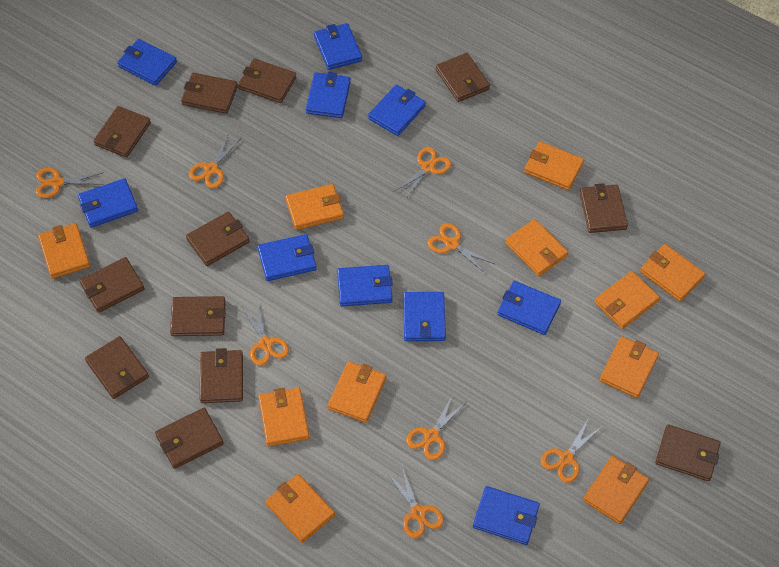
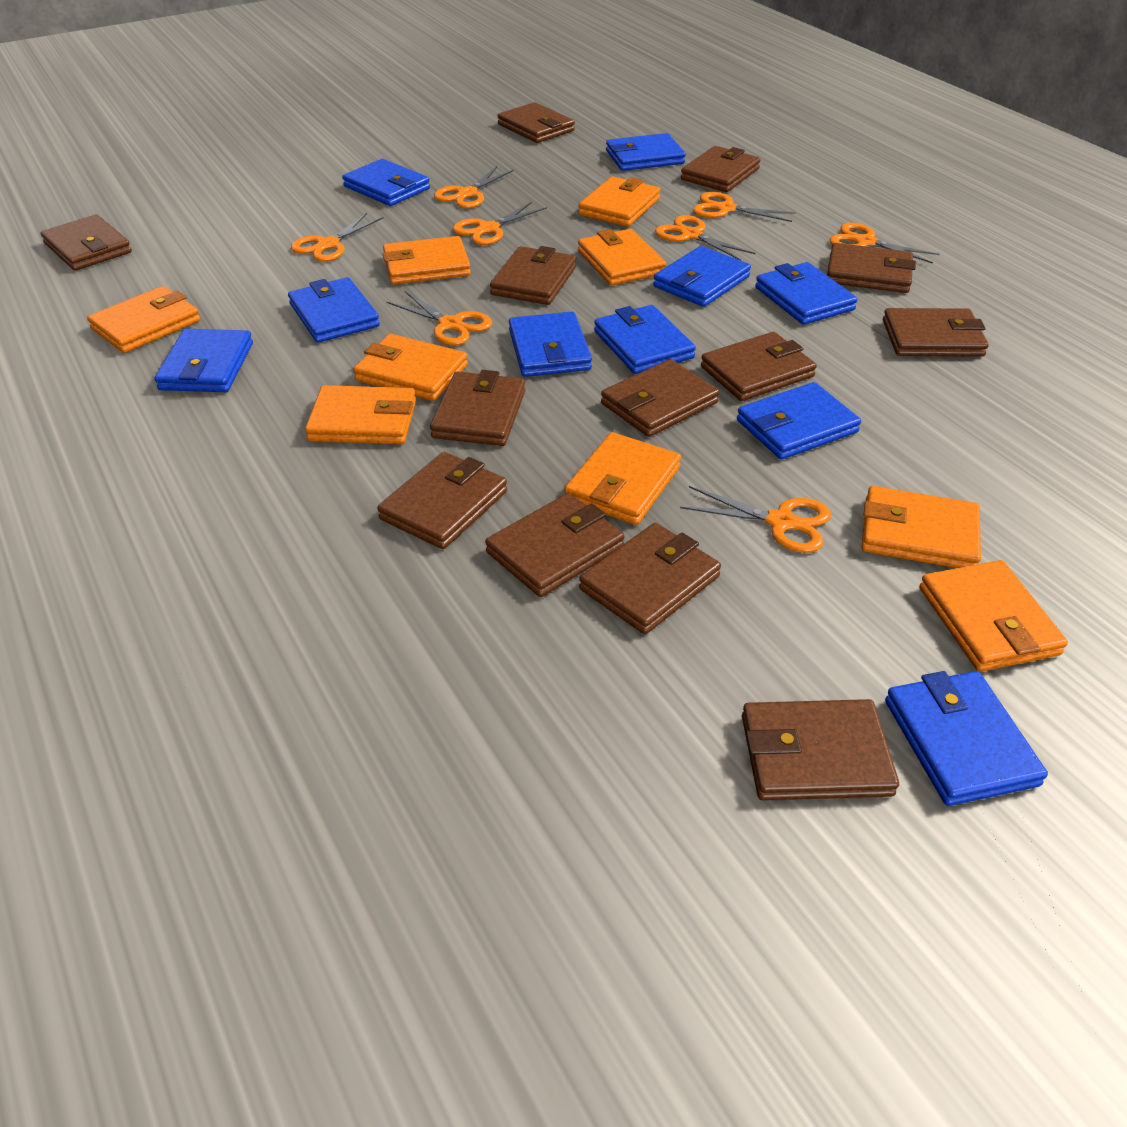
brown wallet: [80,257,145,313] [85,336,149,399] [93,106,151,158] [155,408,224,469] [170,296,226,336] [181,73,238,114] [186,212,250,266] [200,348,243,403] [238,59,296,103] [436,53,490,102] [580,183,628,233] [656,424,721,481] = 12 -> [41,215,132,271] [377,452,507,549] [430,370,525,446] [485,493,624,597] [490,246,576,305] [498,102,575,143] [579,523,721,634] [601,359,719,437] [681,146,761,192] [701,332,817,401] [742,699,899,801] [827,243,916,293] [883,308,989,357] = 13
orange wallet: [38,223,90,279] [258,388,309,446] [265,474,335,543] [285,184,344,230] [328,361,386,423] [505,219,569,276] [524,141,584,190] [583,456,649,524] [595,271,660,329] [600,336,659,398] [640,244,705,302] = 11 -> [87,286,200,353] [305,385,416,444] [353,334,468,401] [383,236,471,285] [564,432,681,525] [578,229,666,286] [579,176,661,227] [861,486,981,568] [919,560,1068,672] = 9

